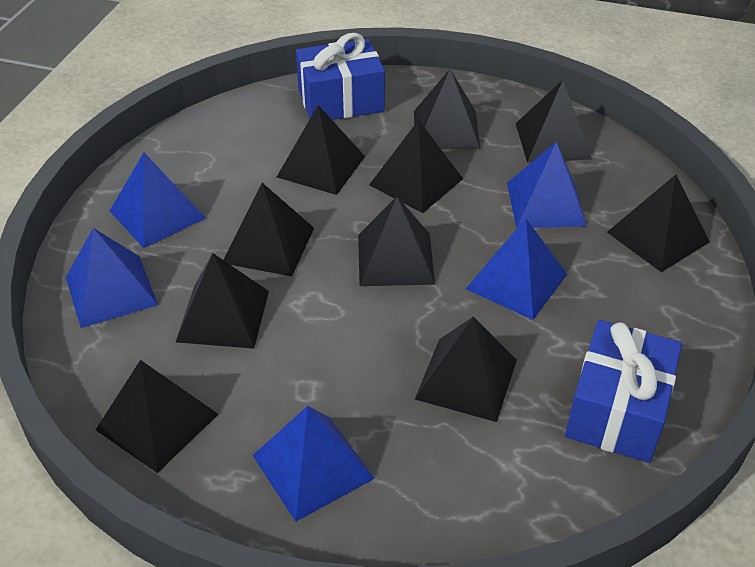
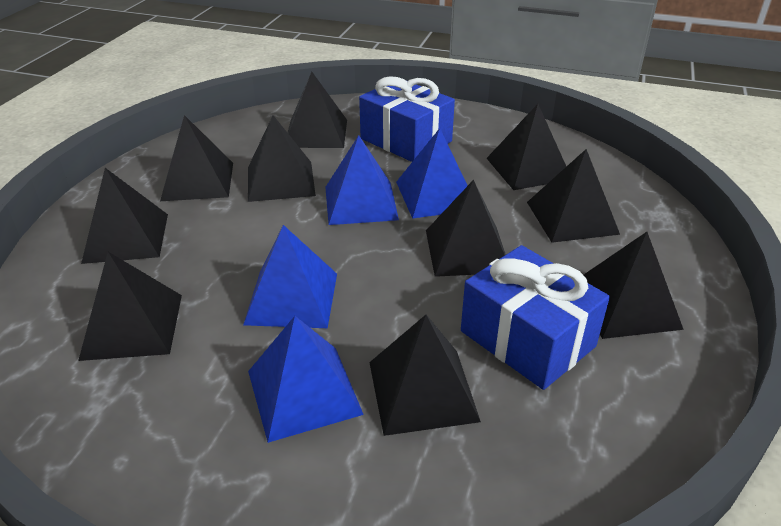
blue pyramid: [66,228,158,328] [110,153,206,248] [252,406,375,522] [466,219,567,320] [507,142,587,228] = 5 -> [243,225,337,328] [248,316,364,443] [325,135,399,225] [396,128,468,219] = 4

